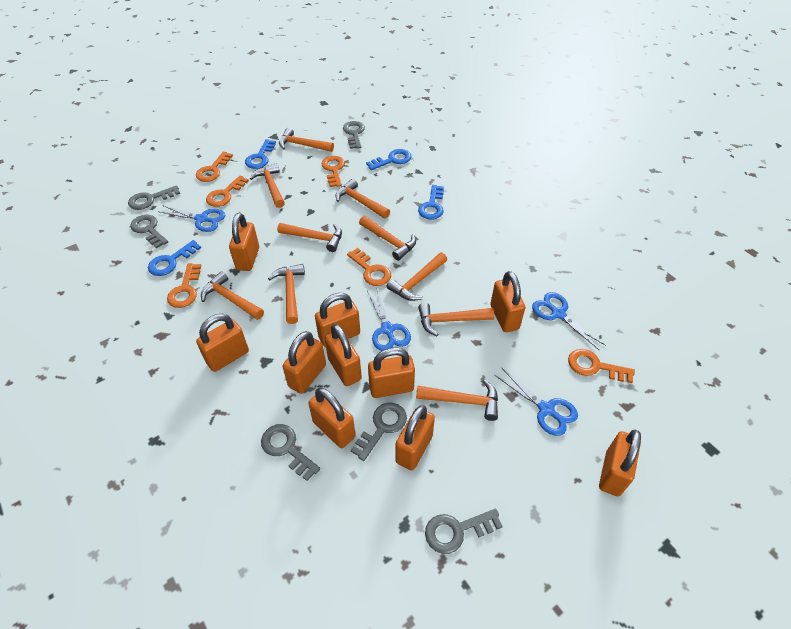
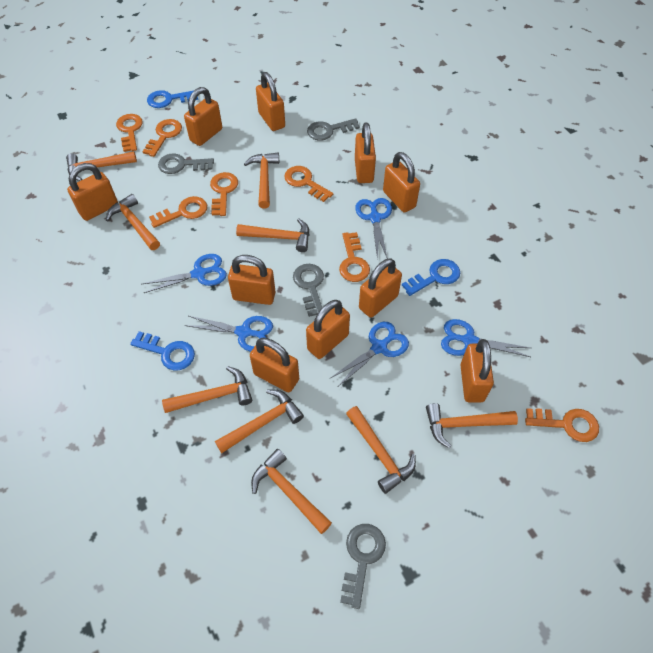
blue key: [148,240,201,276] [245,139,276,169] [366,149,412,170] [418,185,444,219] = 4 -> [130,331,195,371] [147,90,199,108] [402,259,460,296] = 3
blue scissors: [158,205,226,232] [367,288,411,351] [495,368,578,436] [532,292,606,350] = 4 -> [142,254,227,293] [185,316,273,352] [331,322,409,386] [355,198,392,259] [441,319,530,357] = 5
grey key: [128,185,180,210] [130,215,168,248] [261,424,320,481] [343,121,365,149] [351,403,407,461] [425,509,503,554] = 6 -> [158,153,214,174] [293,264,324,317] [307,118,360,141] [340,524,386,609] = 4
orange hammer: [201,271,264,320] [249,163,285,208] [268,264,305,324] [277,223,342,252] [279,128,334,152] [335,179,390,218] [359,216,416,261] [387,253,447,301] [416,379,498,421] [418,303,494,336] = 10 -> [66,151,137,181] [106,194,160,250] [162,366,252,413] [215,389,304,453] [236,219,309,252] [244,153,279,209] [251,449,332,534] [346,406,416,494] [426,403,518,448] = 9
orange key: [167,263,201,308] [196,152,233,182] [206,176,249,207] [321,156,345,187] [347,248,391,286] [568,349,635,383] = 6 -> [116,114,143,152] [142,119,182,157] [149,196,207,228] [210,172,238,216] [284,166,333,202] [339,232,370,282] [525,408,599,442] = 7

